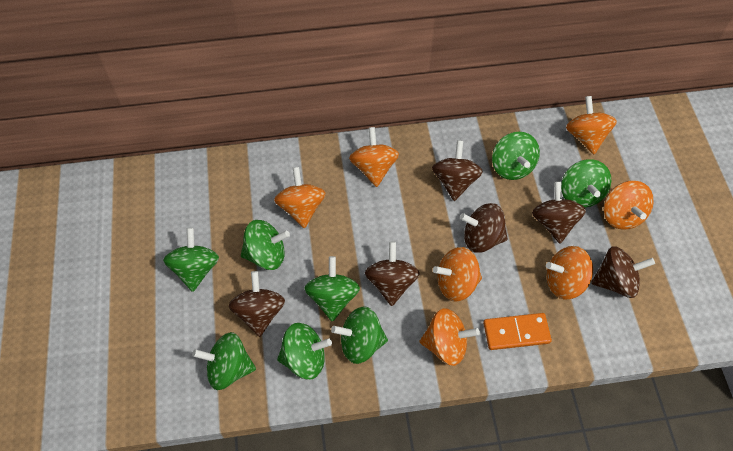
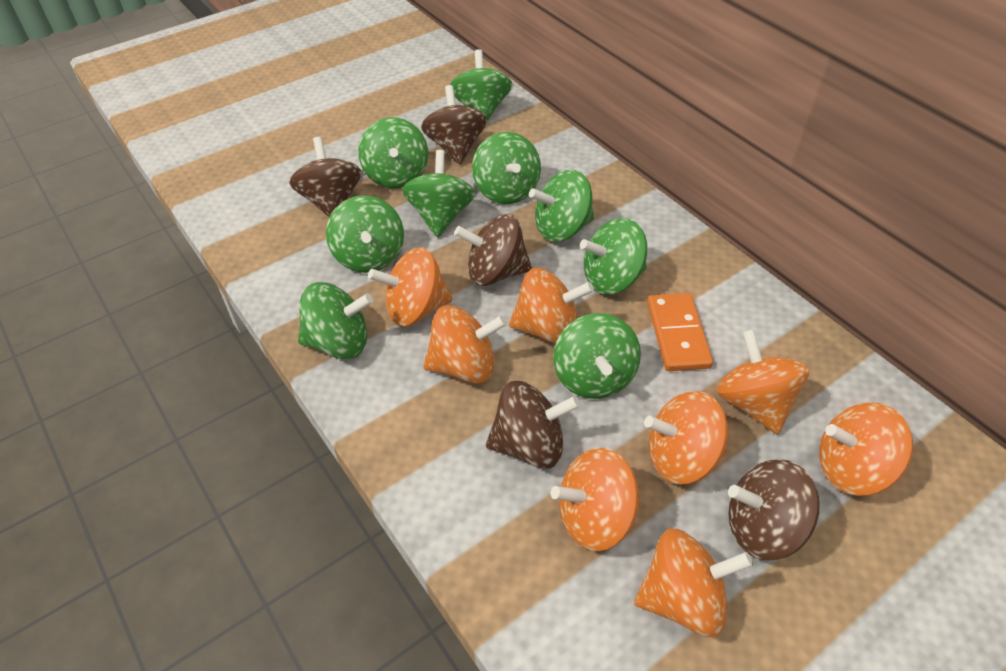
brown spinning top: [229,271,285,337] [365,241,420,306] [432,140,483,201] [460,203,508,253] [532,181,586,243] [591,246,655,298] = 6 -> [290,137,362,217] [421,85,487,164] [454,214,532,286] [486,381,580,469] [728,459,820,560] = 5
green spinning top: [163,228,219,292] [192,332,256,390] [241,220,290,270] [277,323,332,380] [305,256,360,322] [331,306,388,364] [492,132,540,180] [561,159,611,208] = 8 -> [298,282,373,359] [326,195,404,273] [358,117,428,188] [402,150,475,237] [450,49,512,121] [472,132,541,204] [529,170,594,242] [553,313,641,399] [580,218,647,295] = 9
orange spinning top: [274,167,326,228] [349,127,399,187] [419,308,480,366] [433,247,482,302] [546,246,593,300] [566,96,617,154] [604,181,654,230] = 7 -> [368,248,453,327] [423,306,507,384] [509,268,594,344] [551,448,640,551] [634,528,753,637] [644,391,728,484] [717,329,809,435] [819,402,913,496] = 8

